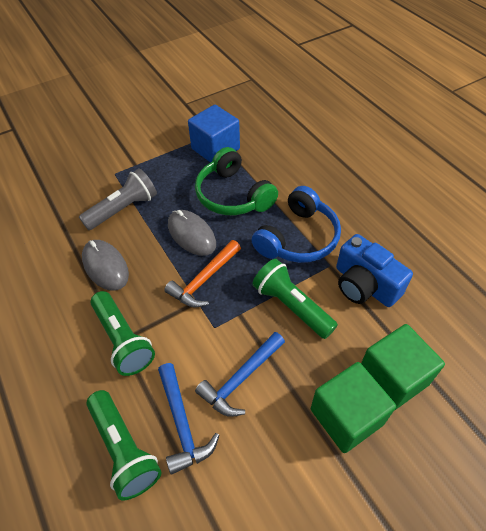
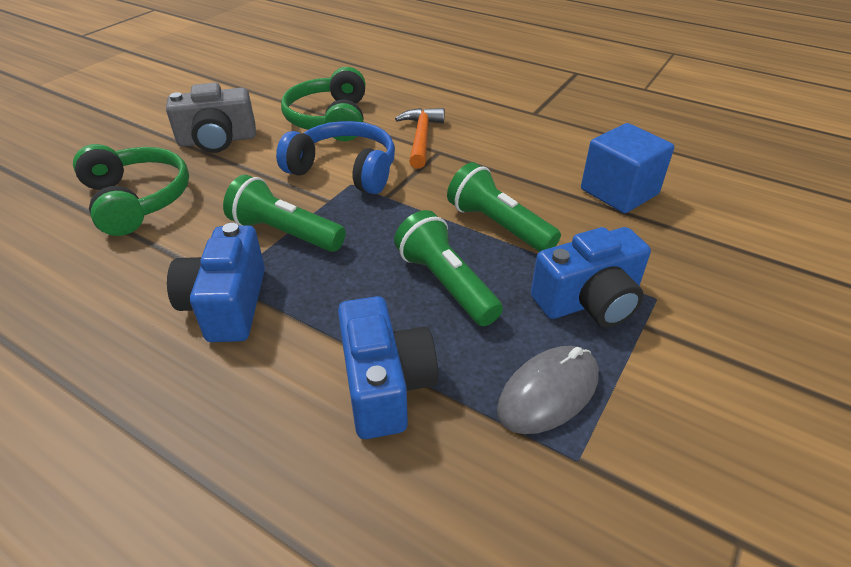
blue camera: [336,234,413,307] = 1 -> [167,223,265,342] [338,296,438,439] [531,227,651,327] = 3
blue hammer: [158,363,219,475] [195,332,285,417] = 2 -> none = 0
green cube: [311,362,396,453] [361,324,445,410] = 2 -> none = 0
green headphones: [195,147,278,215] = 1 -> [73,144,189,236] [281,67,366,141] = 2
grey camera: none = 0 -> [166,82,256,153] = 1
grey flashlight: [79,168,157,230] = 1 -> none = 0
grey mouse: [82,240,129,291] [168,210,216,256] = 2 -> [497,346,599,434] = 1

